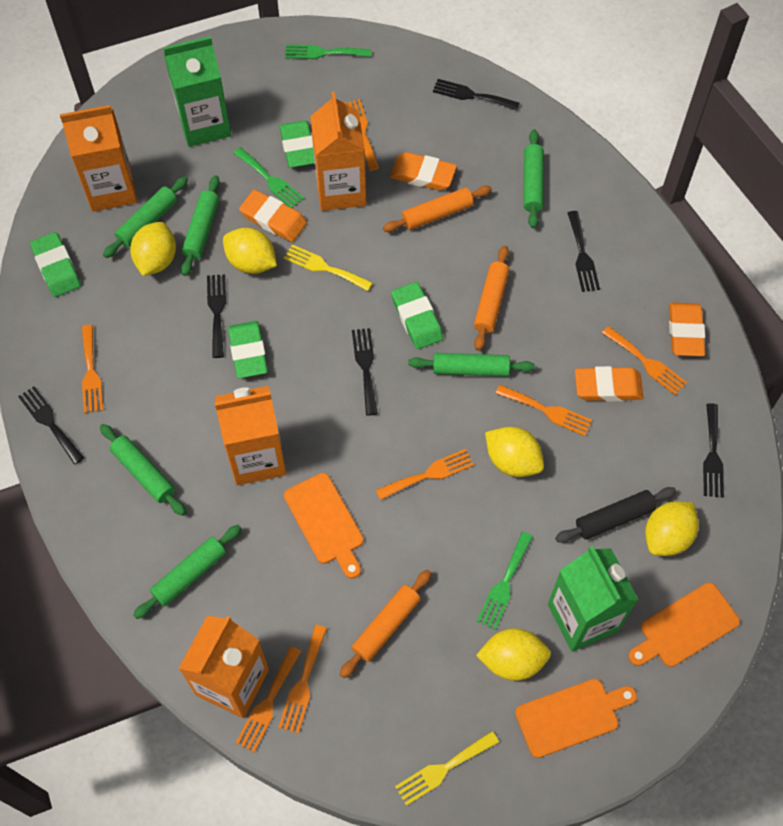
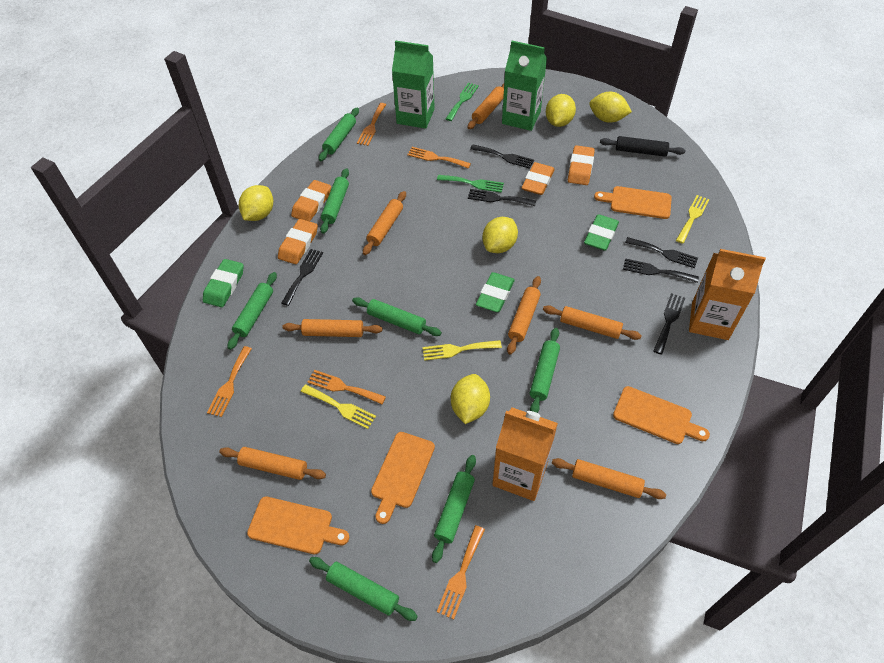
green eraser: [30,232,81,297] [228,321,268,378] [280,120,314,168] [391,282,443,349] = 4 -> [203,259,244,307] [476,272,515,312] [584,214,619,251] = 3
green fork: [233,147,304,208] [285,44,371,59] [477,532,533,630] = 3 -> [437,175,504,193] [446,83,479,121] = 2
green rolling pin: [100,424,186,516] [103,177,188,258] [133,525,242,619] [181,175,220,276] [408,353,535,376] [523,129,544,228] = 6 -> [228,272,277,350] [309,557,418,621] [319,108,359,161] [320,168,349,234] [352,297,442,336] [432,455,476,563] [530,328,560,413] = 7
orange carton: [60,105,137,212] [178,616,269,718] [215,386,286,485] [310,92,366,211] = 4 -> [492,407,558,501] [689,249,766,340] = 2
orange cutting board: [284,473,364,579] [515,679,637,758] [628,583,740,667] = 3 -> [247,497,349,554] [371,432,435,524] [594,186,672,219] [613,386,710,444] = 4
orange fork: [82,325,103,413] [236,646,302,753] [278,625,327,734] [344,99,379,171] [376,449,474,500] [496,385,592,436] [602,326,687,395] = 7 -> [207,346,252,417] [308,370,386,404] [357,103,387,146] [407,147,471,169] [437,525,485,619] = 5
orange rolling pin: [340,570,431,678] [383,186,492,232] [474,246,510,351] = 3 -> [219,447,326,480] [282,319,383,337] [363,191,406,255] [468,83,504,129] [507,276,541,355] [543,305,642,340] [552,458,666,499] = 7
yellow fork: [284,244,373,291] [395,731,499,806] = 2 -> [301,384,376,429] [423,340,502,361] [676,195,710,244] = 3

